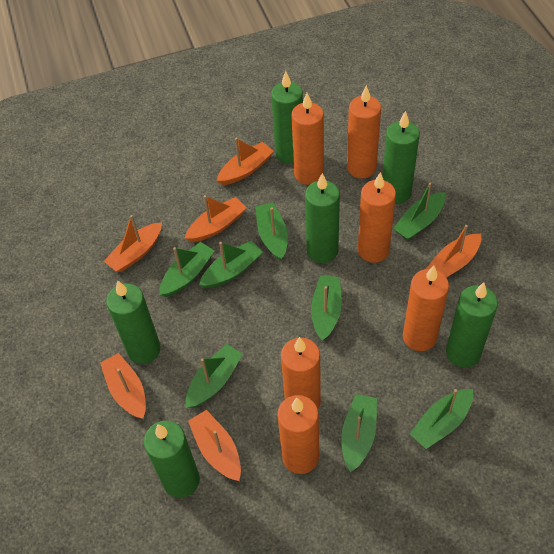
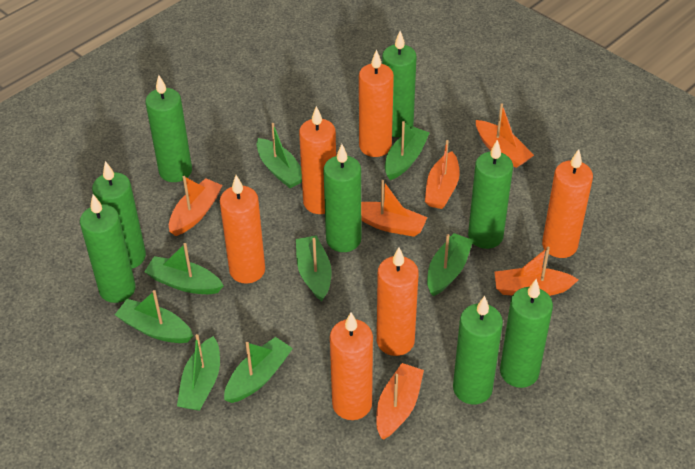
green candle: [106,280,161,364] [144,421,200,498] [271,71,303,164] [305,173,340,263] [382,111,420,204] [446,283,498,368] = 6 -> [80,195,136,303] [92,161,146,269] [145,75,192,182] [323,144,361,252] [382,31,417,137] [453,296,503,404] [468,140,513,249] [500,279,553,388] = 8

